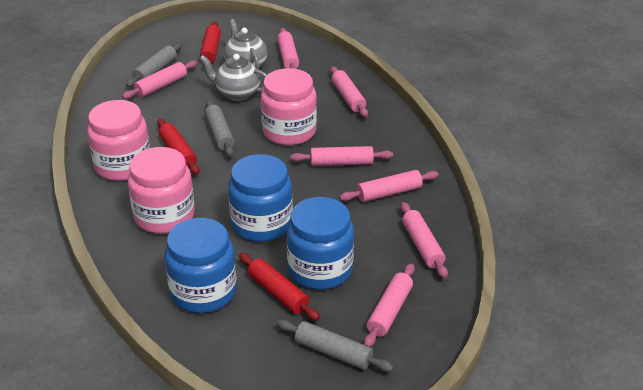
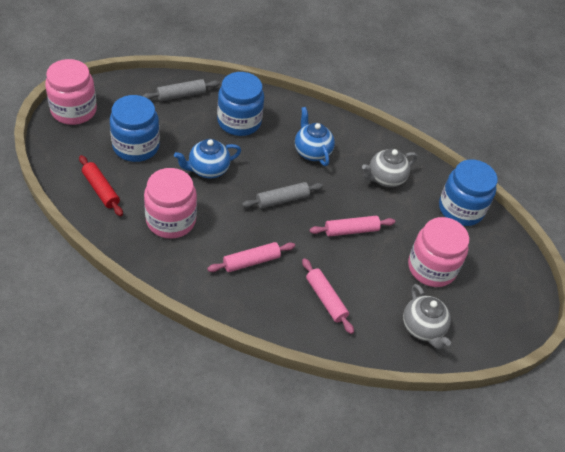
blue teapot: none = 0 -> [174,139,241,178] [295,107,335,166] = 2
grey rolling pin: [126,43,182,87] [205,100,235,157] [277,320,394,372] = 3 -> [143,79,220,101] [242,182,323,208] = 2
pink rolling pin: [122,60,197,99] [277,28,299,69] [291,146,393,166] [330,66,368,117] [339,170,439,202] [364,263,415,347] [401,202,448,278] = 7 -> [207,242,295,272] [302,258,354,334] [309,216,395,237] = 3
red rolling pin: [157,119,199,175] [200,21,221,66] [239,253,320,321] = 3 -> [79,155,123,216] = 1

